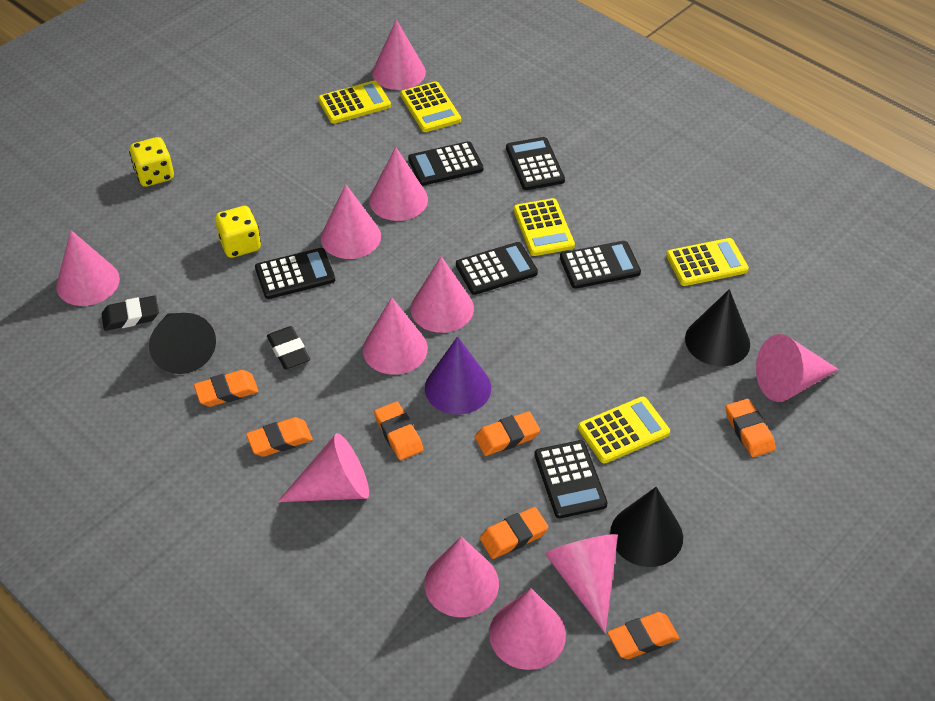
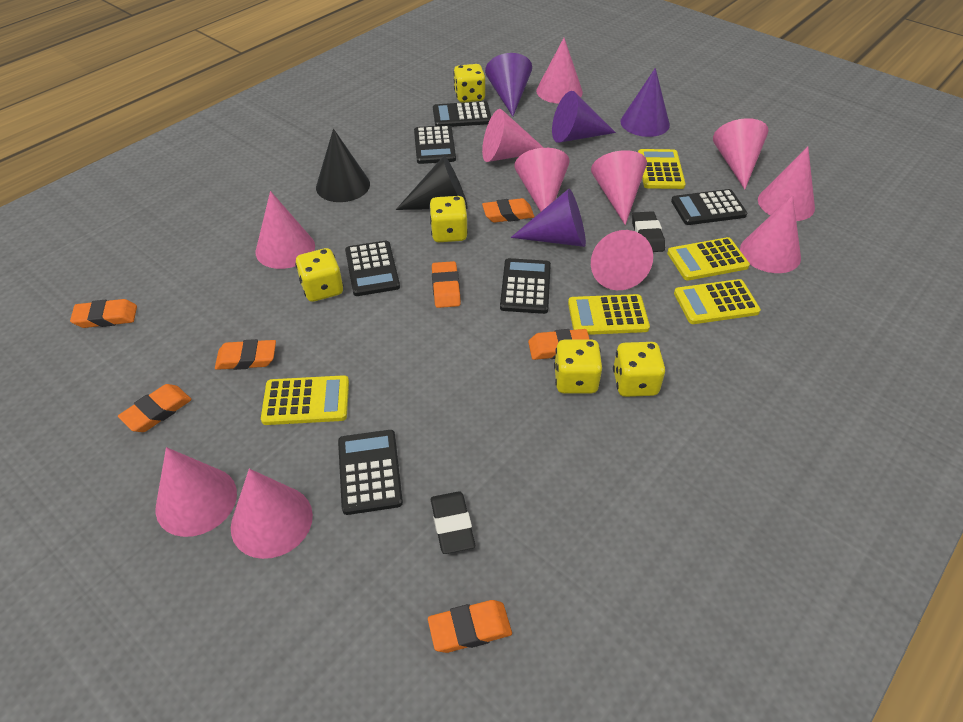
black cone: [149,313,216,374] [610,487,683,567] [685,289,750,366] = 3 -> [316,129,370,202] [396,156,468,210] = 2
purple cone: [425,336,491,414] = 1 -> [485,53,532,116] [511,189,586,247] [552,91,616,143] [621,68,670,137] = 4
yellow dice: [129,137,174,187] [215,206,261,258] = 2 -> [295,248,343,302] [429,196,468,242] [453,64,485,103] [554,340,602,394] [613,342,665,397] = 5

